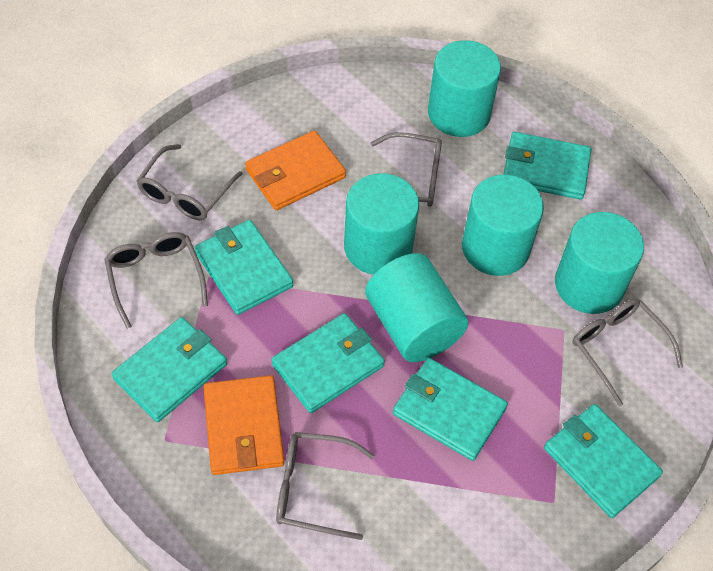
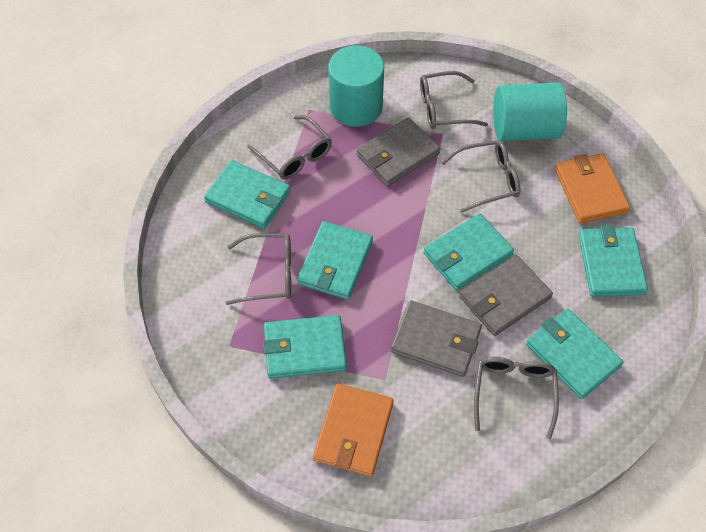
grey wallet: none = 0 -> [357,117,440,186] [391,300,482,377] [459,255,553,336] = 3
turquoise cylinder: [344,173,419,275] [365,253,468,362] [428,40,501,137] [462,175,544,276] [555,212,644,314] = 5 -> [328,45,384,127] [493,83,567,141] = 2

